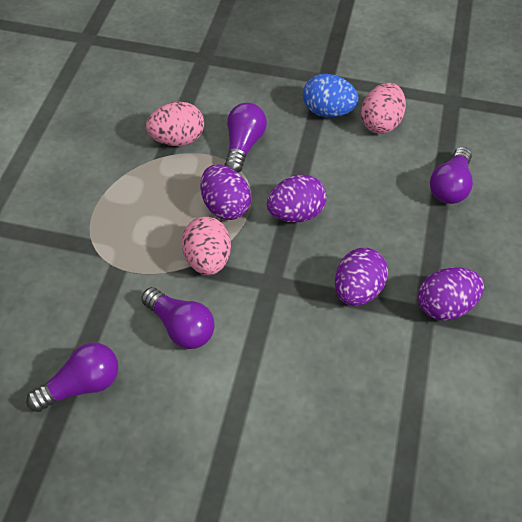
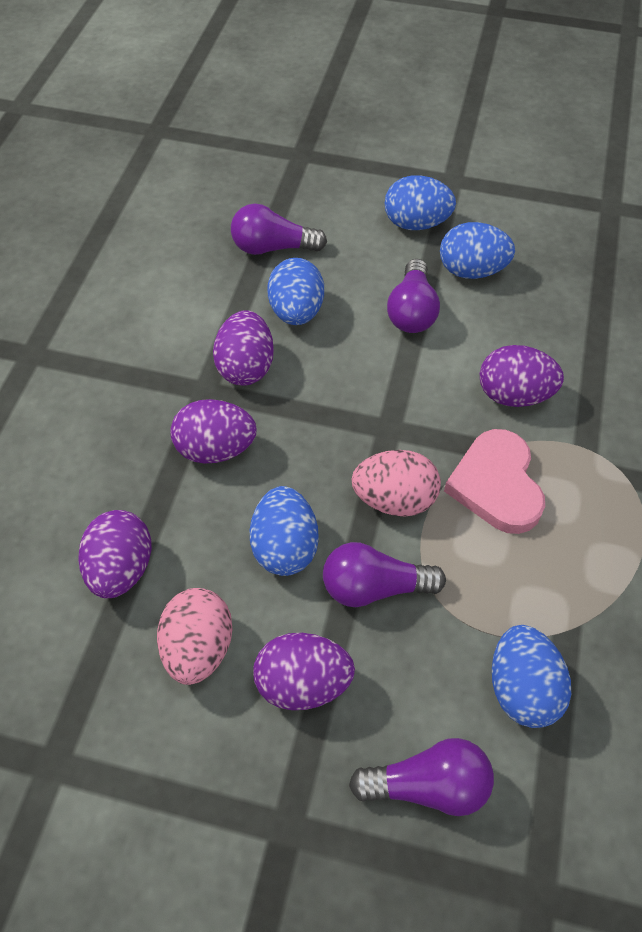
blue egg: [303,74,359,117] = 1 -> [250,486,319,576] [267,258,324,325] [385,175,456,230] [440,222,515,279] [492,625,571,728] = 5
pink egg: [146,102,204,146] [182,217,231,275] [361,83,406,134] = 3 -> [157,588,233,685] [352,450,441,517] = 2
pink heart: none = 0 -> [444,429,545,534] = 1
purple egg: [201,164,251,220] [267,175,327,223] [335,247,388,306] [418,268,484,321] = 4 -> [78,510,152,598] [170,399,257,464] [213,310,274,386] [253,633,355,710] [479,345,564,407] = 5

